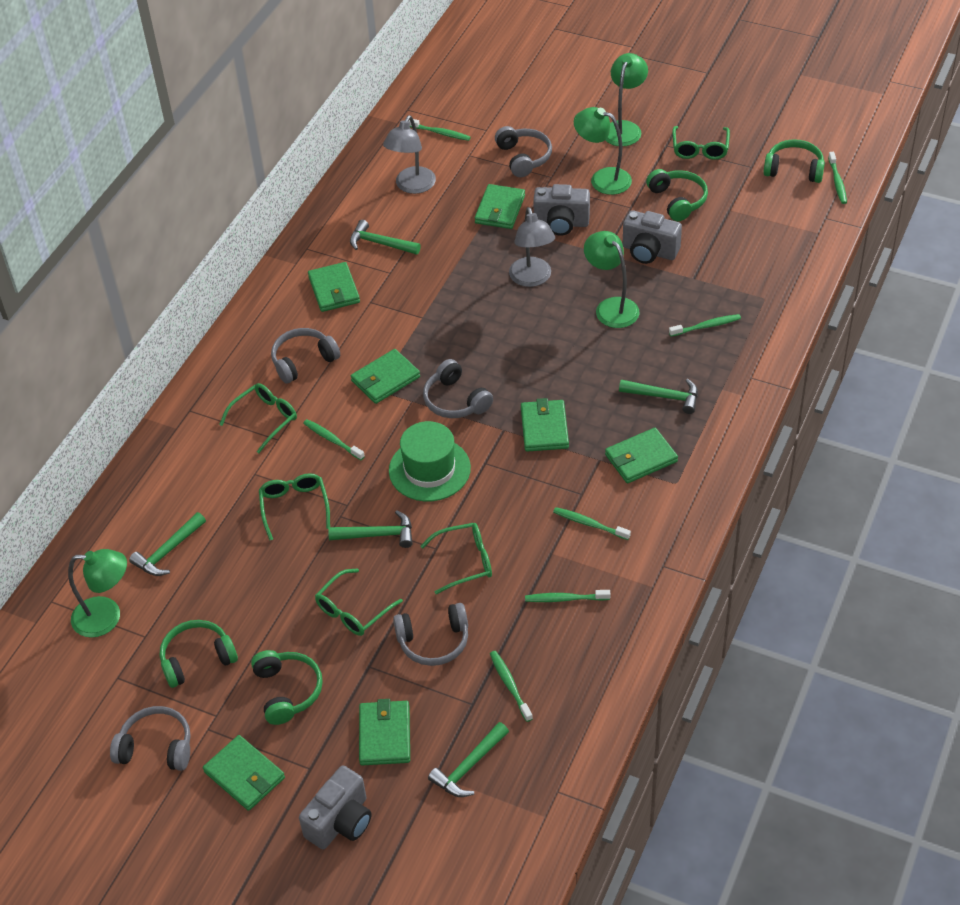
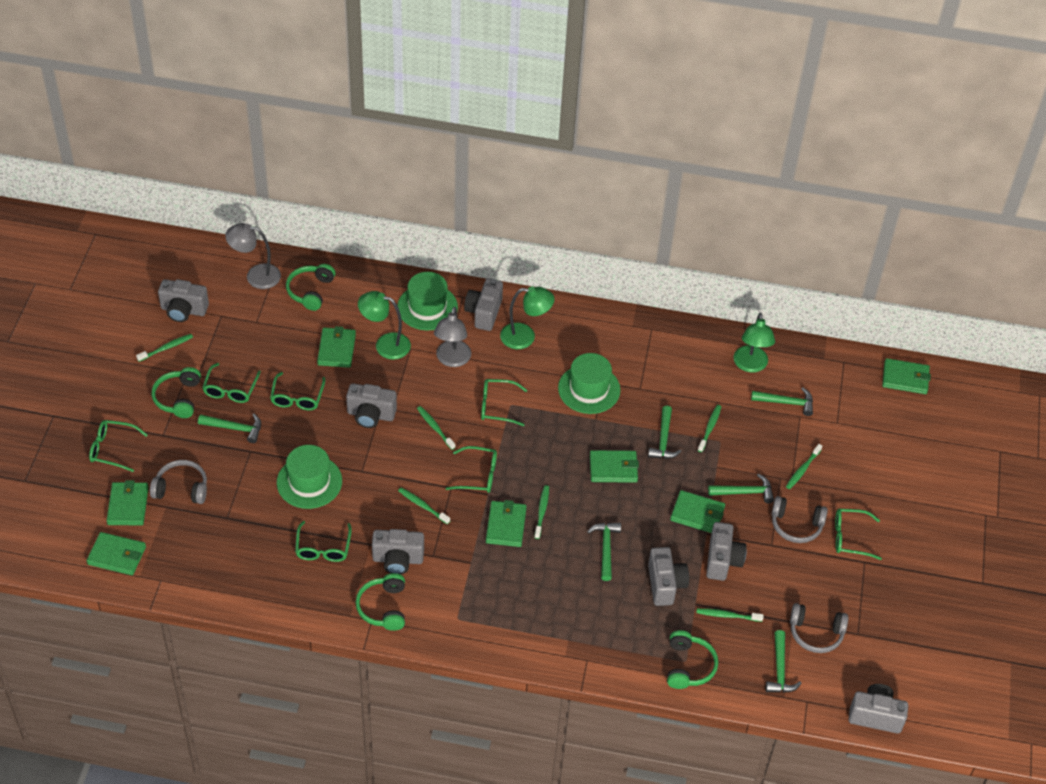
green glasses: [219,383,297,453] [259,473,330,540] [315,569,403,636] [420,523,492,594] [673,126,730,160] = 5 -> [89,420,147,472] [202,363,261,403] [270,372,325,410] [295,521,352,562] [446,446,497,493] [481,379,527,426] [835,509,882,560] = 7
green hammer: [129,512,206,576] [328,510,413,548] [350,220,421,255] [428,722,509,797] [619,379,698,414] = 5 -> [198,414,261,443] [587,523,621,581] [648,406,681,459] [708,474,774,503] [751,388,813,416] [766,630,802,693] = 6
green hat: [389,421,471,501] = 1 -> [277,445,342,509] [397,272,458,331] [558,353,621,414] = 3
green lamp: [68,549,127,638] [574,107,632,195] [584,231,639,328] [605,53,648,146] = 4 -> [358,291,411,360] [500,286,554,349] [733,312,775,373] = 3
grey camera: [299,765,372,849] [533,184,590,236] [623,210,682,264] = 3 -> [158,279,209,322] [346,383,397,428] [372,529,424,574] [464,278,503,331] [648,547,689,606] [706,522,747,581] [849,684,908,734] = 7
grey headphones: [110,706,191,771] [271,328,340,384] [393,603,468,666] [423,359,493,418] [495,126,552,177] = 5 -> [150,460,207,504] [772,496,828,543] [790,603,849,653] = 3

